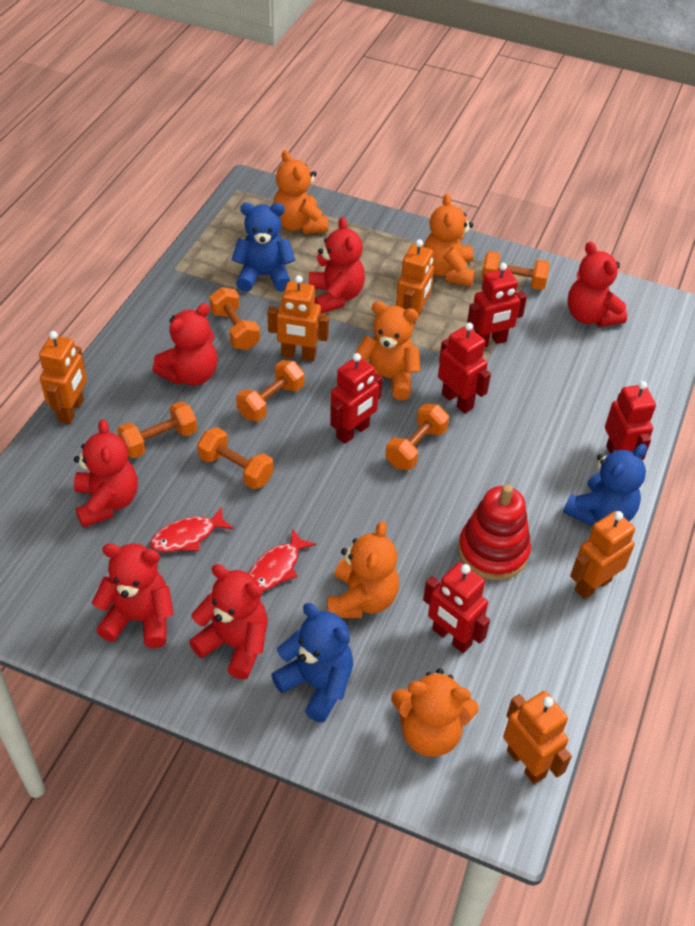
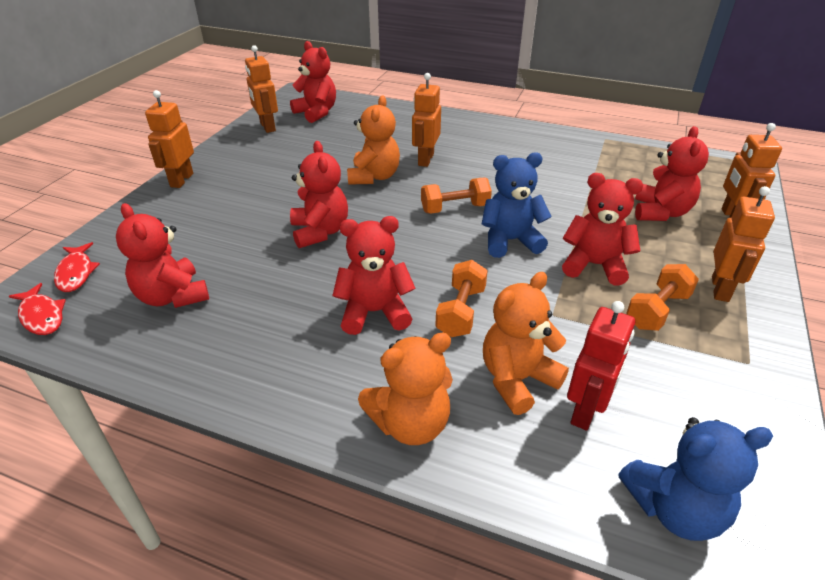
blue teddy bear: [231,203,295,292] [271,603,353,723] [563,444,647,526] = 3 -> [482,152,552,258] [619,417,773,541] = 2
orange dumbbell: [117,401,197,458] [197,427,274,489] [209,287,260,350] [236,360,304,422] [385,404,449,470] [481,251,550,290] = 6 -> [421,177,492,214] [435,260,488,337] [626,264,699,331] = 3
orange teddy bear: [273,150,328,234] [327,521,399,618] [354,301,420,400] [391,668,479,757] [424,193,475,286] = 5 -> [347,95,400,185] [358,332,453,445] [483,272,569,415] = 3
red robot: [330,353,383,444] [423,562,490,653] [438,322,491,413] [467,263,527,347] [605,381,656,460] = 5 -> [567,301,635,431] = 1
red stacking toy: [458,484,531,580] = 1 -> none = 0

